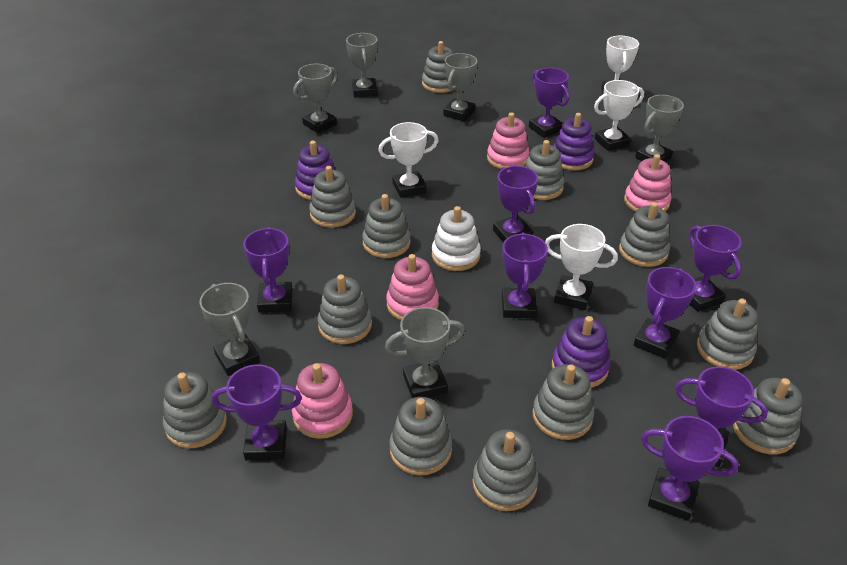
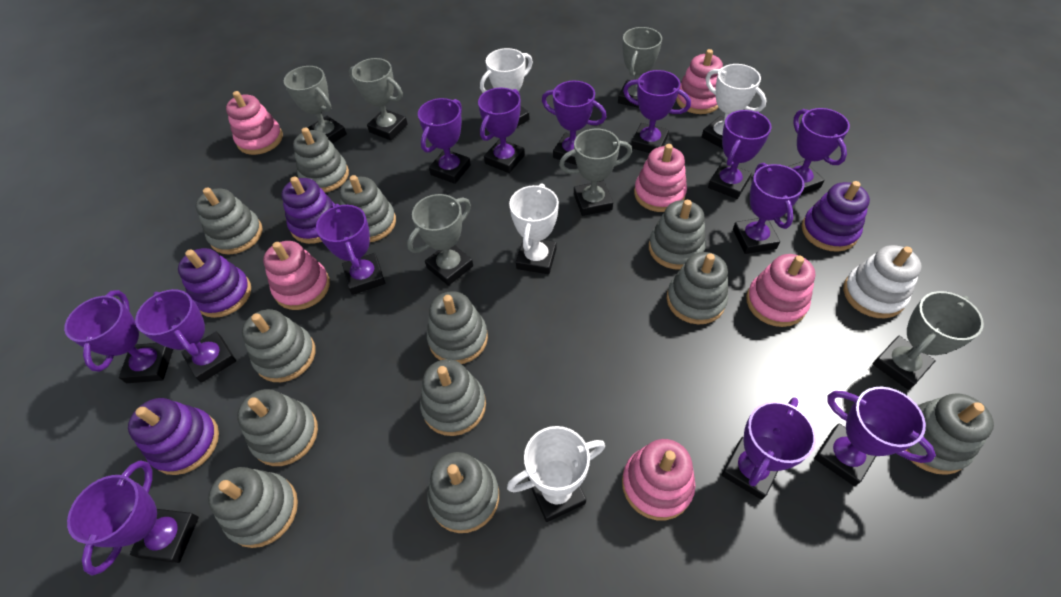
pink stacking toy: [292,363,353,439] [386,254,439,320] [487,112,530,169] [624,154,672,212] = 4 -> [226,91,283,155] [263,241,330,310] [622,439,695,520] [634,144,687,212] [676,49,723,114] [746,254,815,327] = 6
purple stacking toy: [295,141,336,200] [552,316,610,388] [553,113,594,170] = 3 -> [128,398,219,475] [178,248,251,318] [282,177,335,244] [802,181,870,252] = 4
purple trophy: [211,364,302,461] [243,227,293,313] [493,166,538,243] [502,233,548,318] [529,68,569,138] [634,267,696,359] [641,416,739,521] [675,366,768,467] [689,225,742,312] = 9 -> [64,290,173,383] [67,460,199,576] [135,289,236,383] [316,204,385,295] [418,98,471,184] [478,88,525,173] [542,81,607,165] [623,70,691,153] [708,110,771,199] [722,397,816,500] [733,163,805,254] [788,108,850,195] [814,387,936,486] = 13

